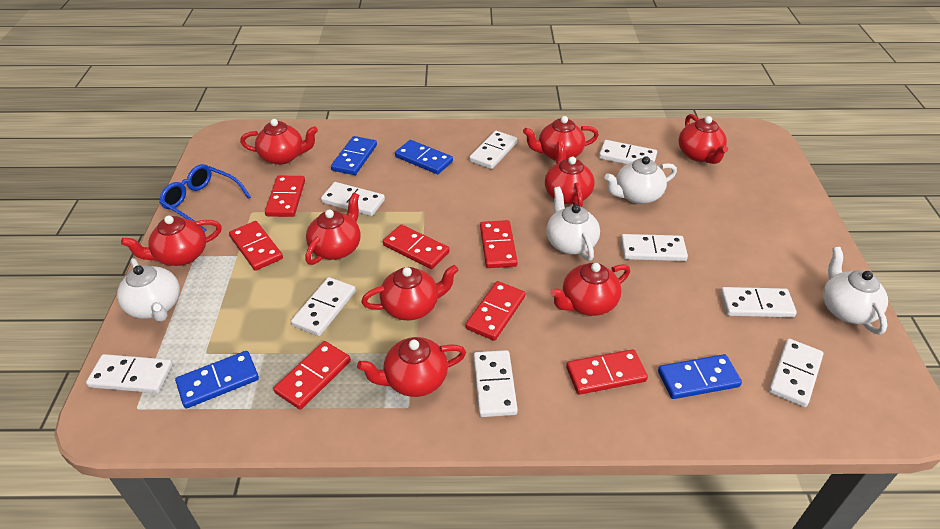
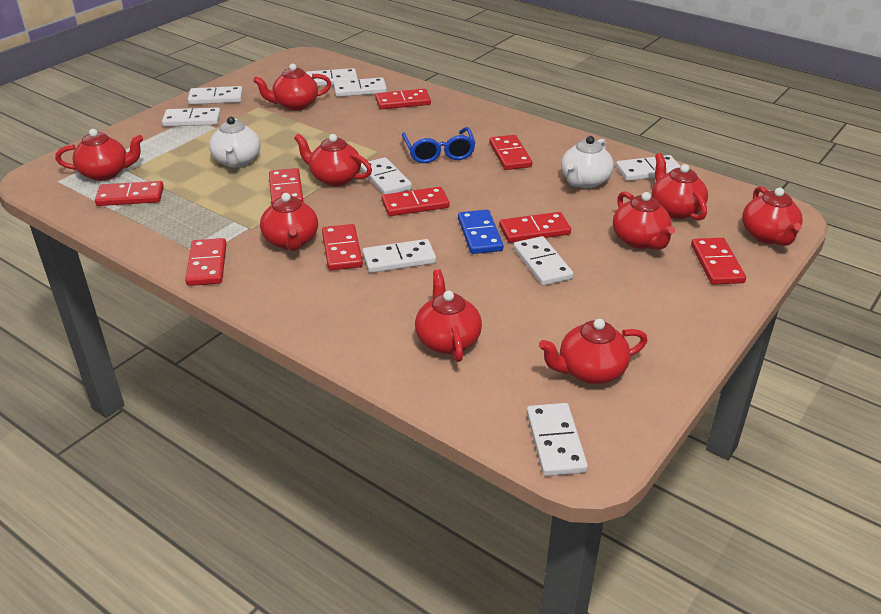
blue domino: [175,351,259,409] [331,136,377,175] [395,140,453,174] [658,354,742,399] = 4 -> [458,210,503,254] = 1
red domino: [229,221,283,271] [265,176,305,217] [273,341,351,410] [383,224,450,269] [465,281,525,341] [480,220,518,268] [566,349,648,395] = 7 -> [95,181,164,206] [185,238,227,286] [269,168,303,204] [322,224,363,271] [375,89,431,109] [382,187,450,216] [489,135,532,170] [499,212,571,243] [691,238,746,285] = 9
white teapot: [117,258,180,322] [546,187,600,261] [604,156,677,204] [823,247,888,335] = 4 -> [209,116,260,168] [561,136,614,188] = 2

